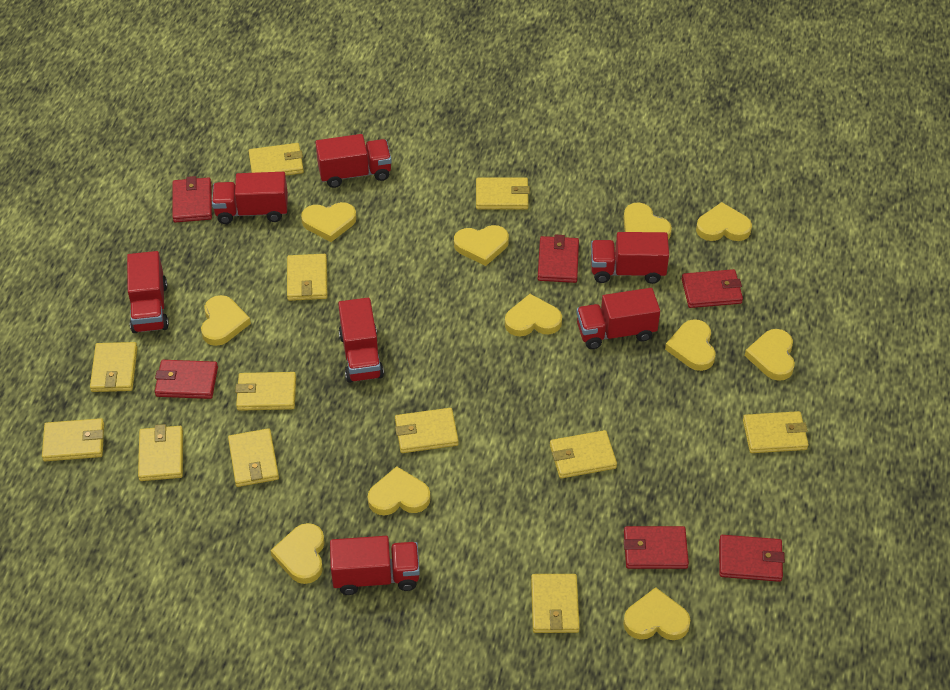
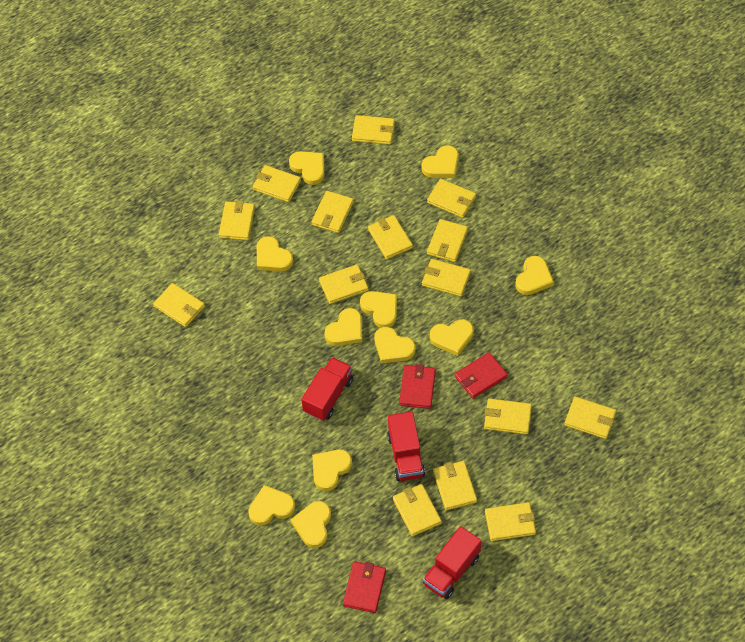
red truck: [127,251,169,333] [212,172,288,224] [315,134,392,188] [330,536,420,595] [338,298,384,383] [576,288,660,349] [591,232,669,284] = 7 -> [301,357,353,421] [387,411,425,481] [423,526,482,599] = 3
red wallet: [155,360,218,399] [173,176,212,222] [538,235,579,283] [624,526,689,569] [682,269,743,308] [719,535,785,582] = 6 -> [343,561,386,613] [399,364,436,409] [455,352,508,399] = 3
yellow wallet: [42,418,104,461] [90,342,138,392] [138,424,183,481] [228,428,279,487] [235,372,296,411] [249,143,304,176] [287,254,327,301] [395,408,459,453] [476,177,530,210] [531,574,580,633] [550,430,617,479] [743,411,809,453] = 12 -> [153,283,205,327] [219,200,255,240] [253,165,301,202] [311,191,354,233] [319,264,369,304] [352,115,395,145] [368,215,413,259] [393,484,442,536] [422,259,471,297] [427,179,476,218] [427,219,468,262] [433,461,477,510] [484,398,532,435] [485,502,536,541] [564,397,616,439] = 15

